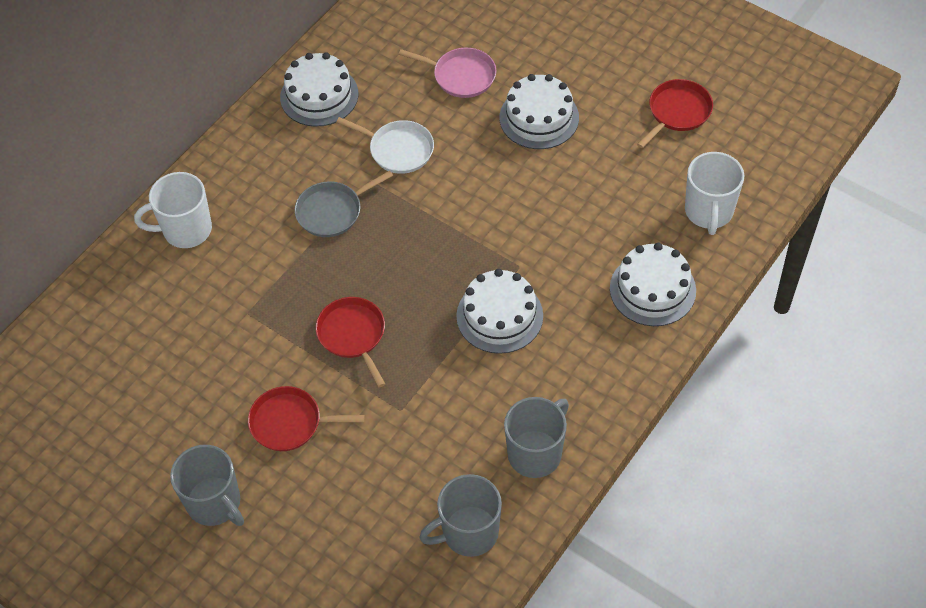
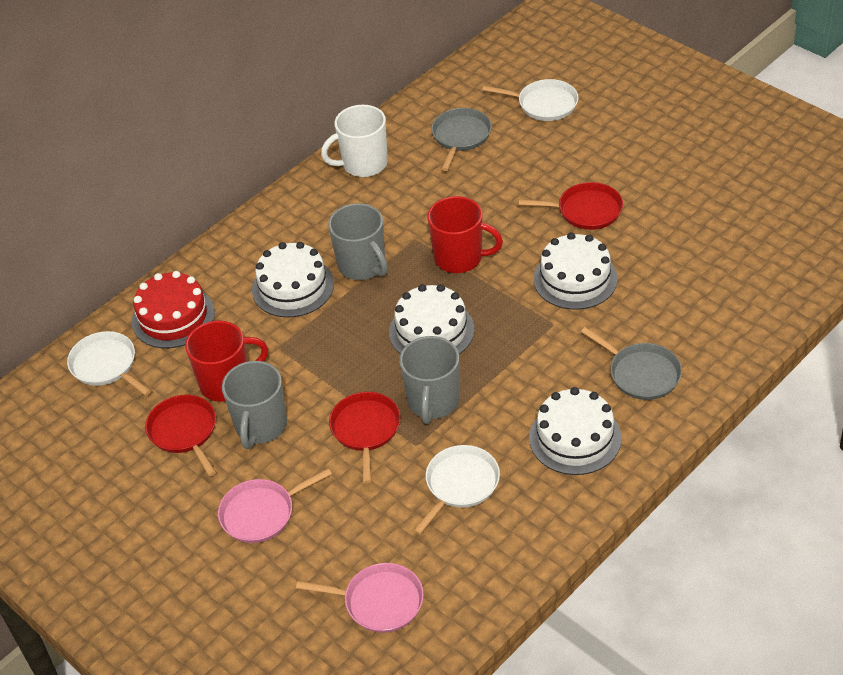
grey pan: [295,171,393,237] = 1 -> [431,108,492,171] [581,327,682,400] = 2
pink pan: [399,48,496,98] = 1 -> [218,468,332,543] [296,563,424,633] = 2
red cake: none = 0 -> [132,271,215,348] = 1
red mug: none = 0 -> [185,321,268,402] [427,196,503,273] = 2
white mug: [134,172,212,248] [685,152,744,235] = 2 -> [321,105,388,177] = 1
white pan: [336,117,434,174] = 1 -> [67,331,151,396] [413,445,500,535] [483,79,578,121] = 3

